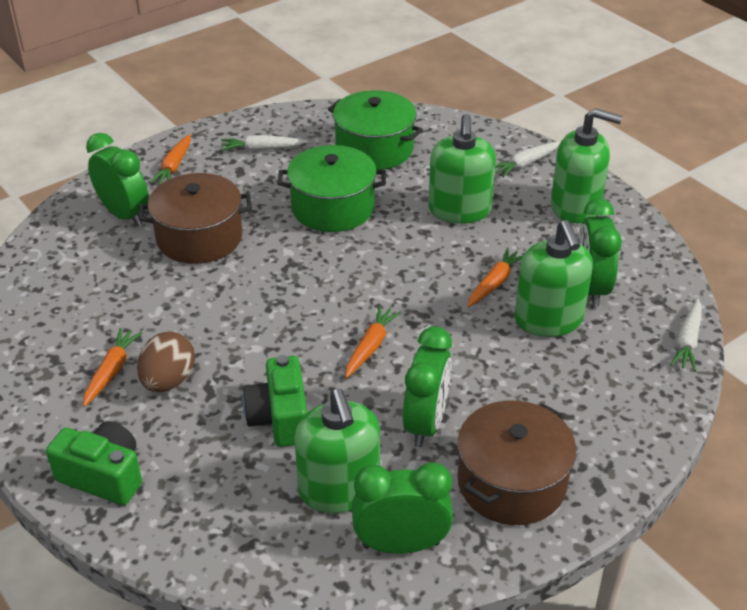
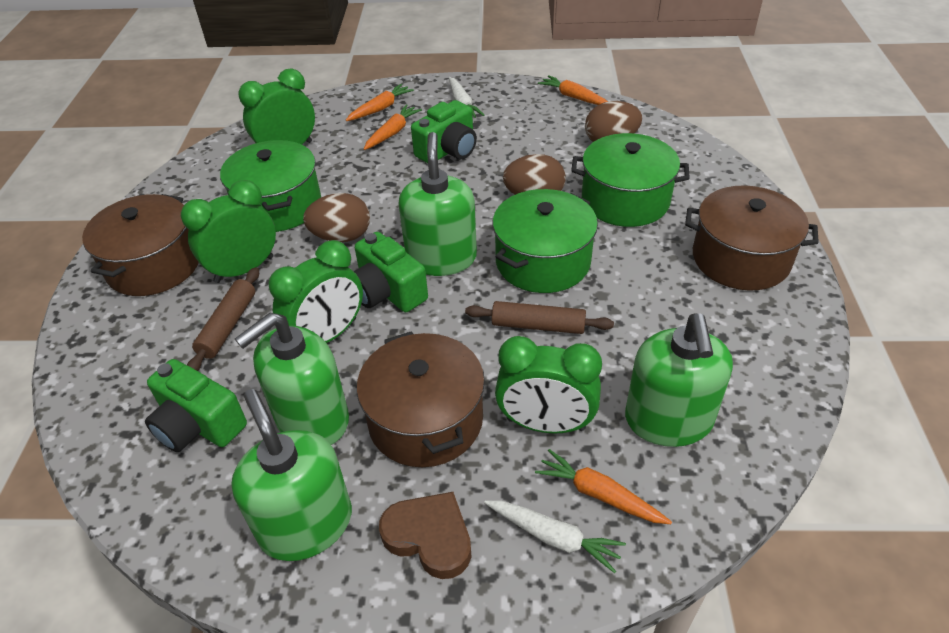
brown egg: [137,331,195,392] = 1 -> [303,193,370,242] [503,154,566,195] [585,101,642,142] = 3
brown heart: none = 0 -> [379,492,471,579] = 1
brown pot: [139,173,252,264] [457,400,576,525] = 2 -> [82,194,199,296] [357,331,485,467] [685,186,819,291] = 3
brown rolling pin: none = 0 -> [187,267,259,371] [465,301,614,334] = 2
green camera: [46,421,142,505] [242,355,307,447] = 2 -> [145,359,247,452] [354,232,428,312] [411,100,477,163] = 3
green pot: [277,145,386,232] [328,90,423,170] = 2 -> [220,140,321,232] [493,189,598,293] [571,133,690,227] = 3
white carrot: [221,135,308,151] [495,142,560,178] [670,298,702,371] = 3 -> [449,77,484,118] [484,500,626,573] = 2

